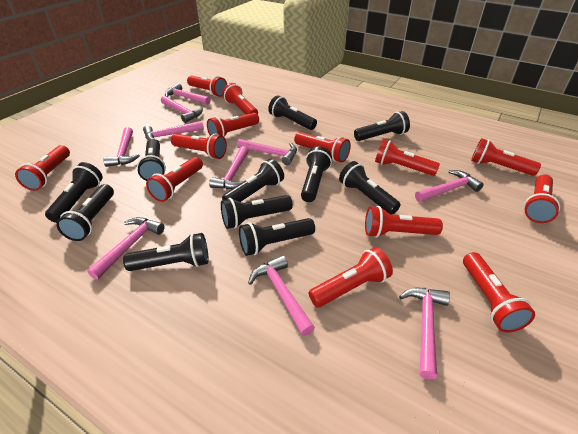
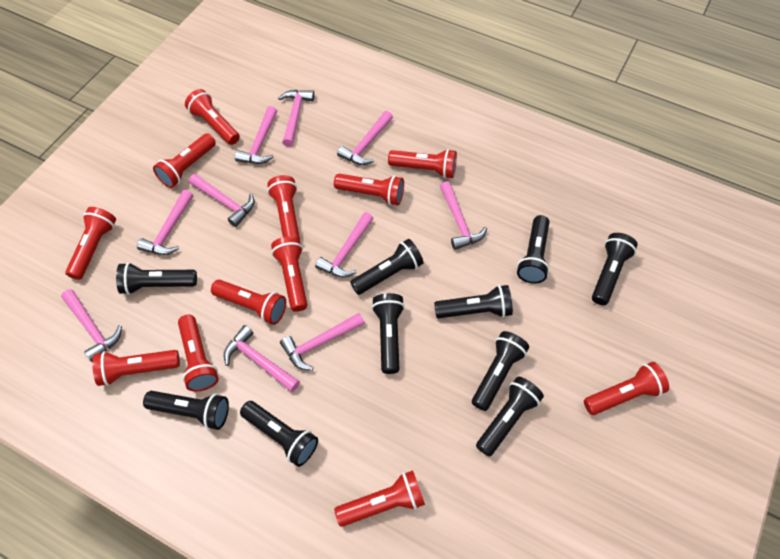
black flashlight: [45,162,103,223] [56,184,114,241] [123,233,209,271] [137,139,166,181] [221,195,293,229] [222,159,284,202] [239,218,315,256] [268,95,317,130] [301,147,332,202] [339,161,401,215] [354,111,410,141] = 11 -> [116,262,197,295] [143,391,229,430] [240,401,318,467] [350,239,423,295] [372,293,405,374] [434,285,513,318] [472,331,529,411] [476,376,544,457] [517,215,549,284] [592,233,638,305] = 10
red flashlight: [15,145,70,191] [146,157,203,202] [171,134,227,159] [187,76,227,97] [207,113,259,137] [222,83,258,114] [294,132,351,162] [309,247,393,307] [365,206,443,238] [375,139,440,176] [463,252,535,333] [471,138,541,176] [524,175,560,223] = 13 -> [65,207,116,280] [92,350,180,386] [153,133,216,188] [178,315,219,392] [185,89,240,145] [211,280,286,325] [267,175,300,239] [271,236,307,312] [334,174,404,205] [334,470,425,527] [388,149,457,179] [584,362,669,415] = 12

